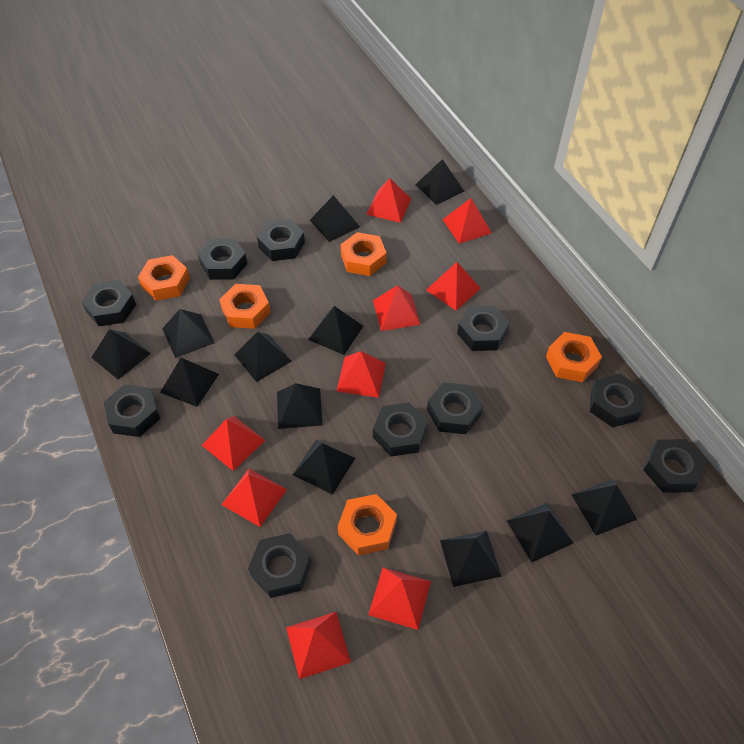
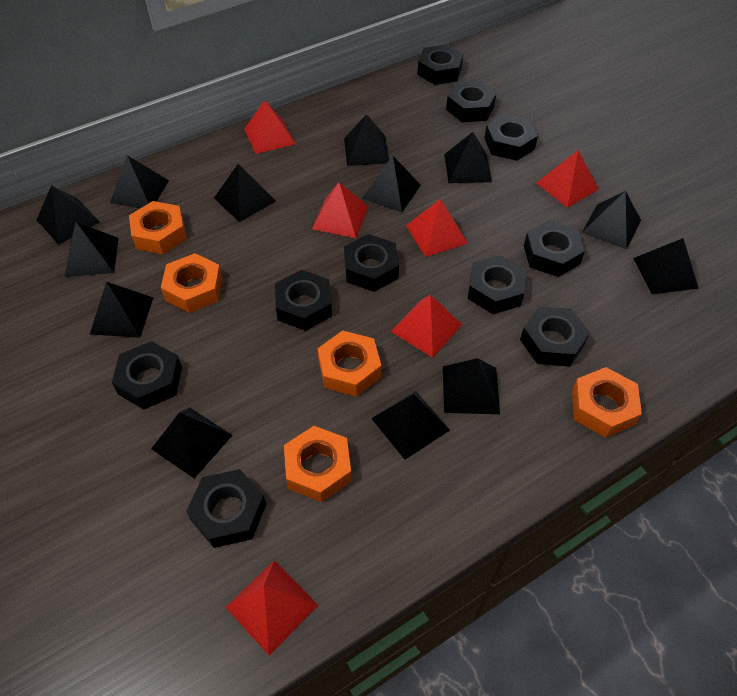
black pyramid: [91,329,151,380] [160,358,219,407] [162,309,215,358] [234,332,292,382] [277,383,323,429] [293,440,355,495] [308,306,363,355] [310,195,360,242] [415,159,465,205] [440,531,502,587] [507,502,573,563] [571,479,637,536] = 12 -> [37,185,100,245] [65,222,118,277] [90,282,153,338] [110,155,169,208] [151,408,232,478] [214,164,276,222] [344,114,389,166] [362,156,421,213] [371,391,450,460] [443,358,500,414] [444,132,492,183] [582,191,641,250] [633,238,698,294] = 13
red pyramid: [202,416,266,471] [221,468,287,527] [286,612,351,679] [337,351,386,398] [366,178,411,223] [368,568,431,630] [373,285,421,331] [426,262,481,311] [442,198,492,244] = 9 -> [225,560,318,656] [244,100,295,154] [312,182,368,238] [391,294,462,358] [406,199,468,257] [537,150,599,208] = 6

